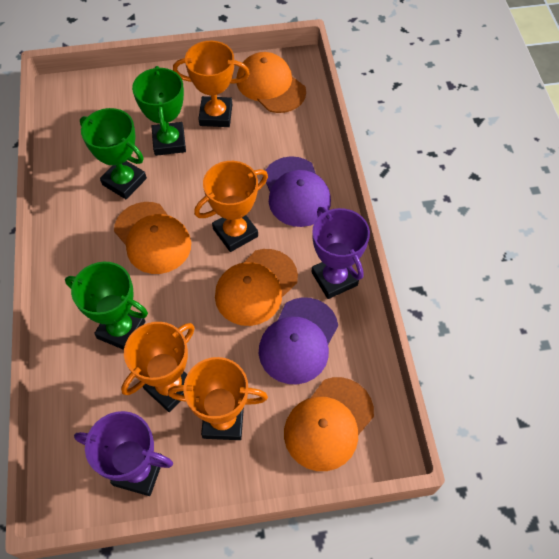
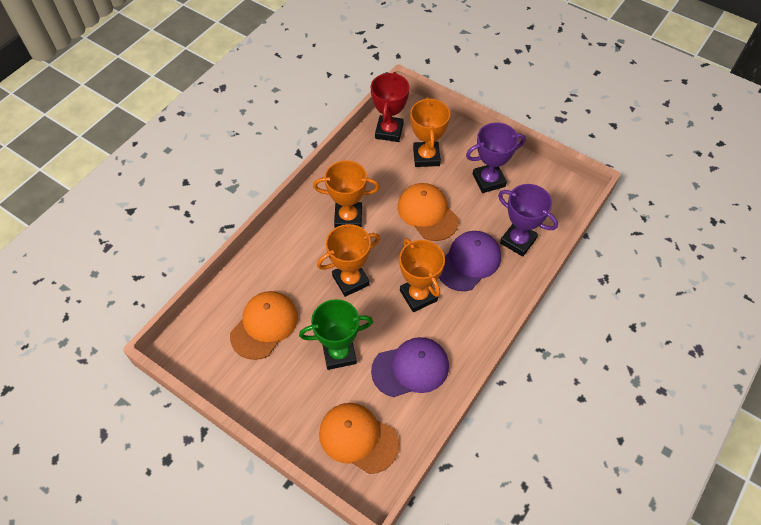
green trophy: [65,262,148,350] [80,108,147,199] [132,66,186,156] = 3 -> [299,299,373,370] = 1
orange cap: [114,202,191,274] [215,249,298,326] [237,52,306,113] [284,377,374,471] = 4 -> [230,291,298,360] [319,403,399,474] [398,183,459,241] = 3
red trophy: none = 0 -> [371,72,410,142] = 1

